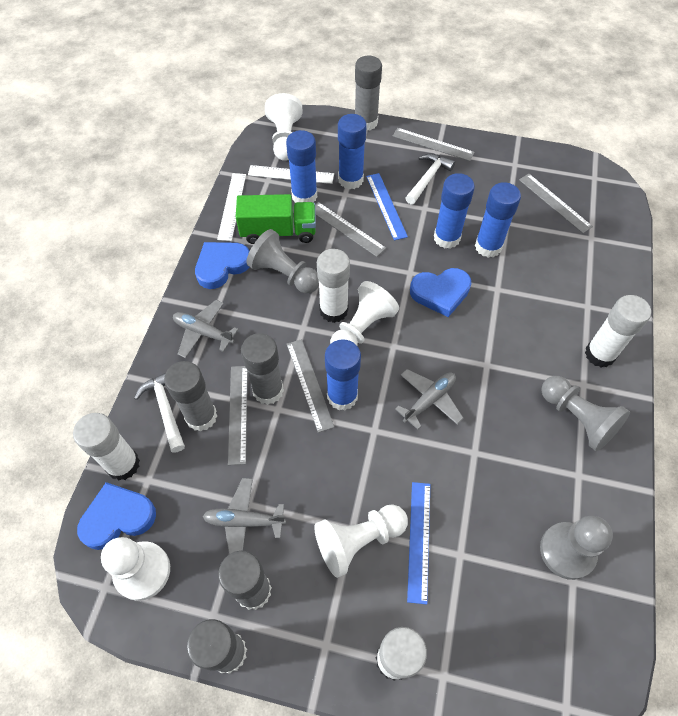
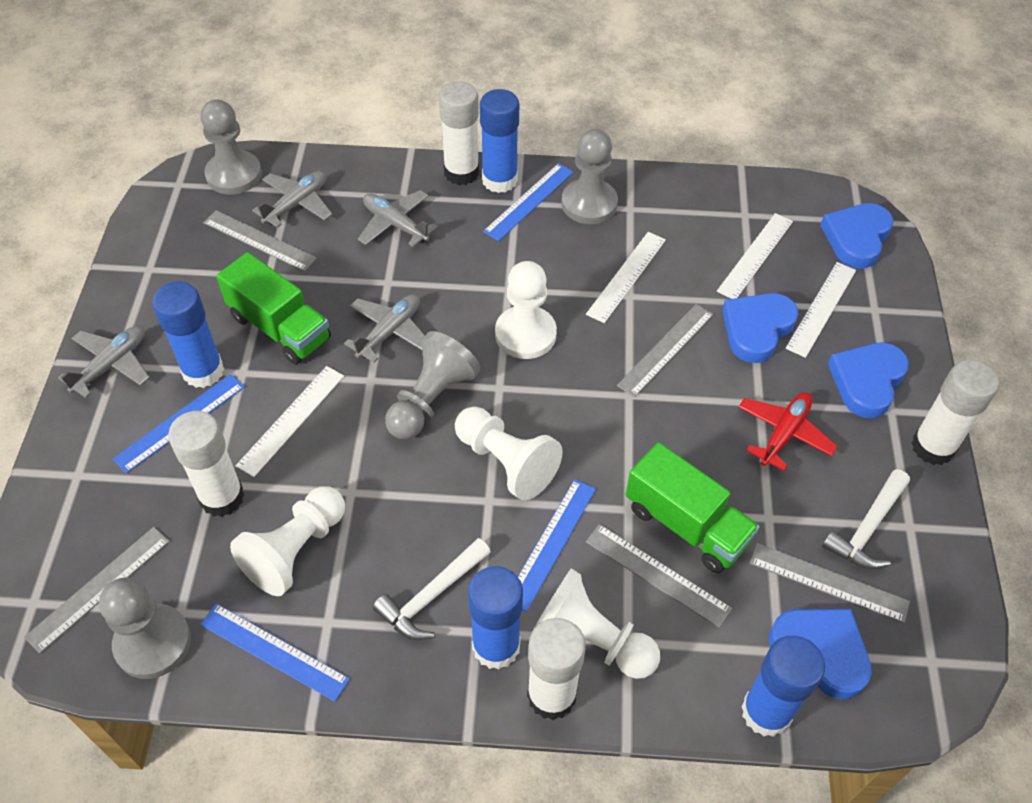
blue glue stick: [286,130,317,203] [325,339,361,411] [338,114,367,189] [434,173,475,249] [475,182,521,258] = 5 -> [152,282,224,388] [468,566,523,670] [480,89,519,193] [741,636,825,737] = 4
blue heart: [77,482,156,550] [195,242,250,289] [410,268,471,317] = 3 -> [722,293,799,363] [769,609,872,700] [820,203,893,269] [828,343,909,418] = 4
blue ruler: [366,173,408,240] [407,482,430,604] = 2 -> [113,374,245,473] [200,604,350,702] [483,163,574,241] [518,479,596,612] = 4
green truck: [236,194,316,244] = 1 -> [216,252,331,365] [625,442,759,573] = 2
grey glue stick: [164,361,217,432] [187,619,247,674] [218,551,272,610] [241,333,284,405] [355,55,382,131] = 5 -> none = 0
grey pawn: [247,229,319,293] [540,516,613,580] [541,376,630,451] = 3 -> [99,578,191,679] [200,100,262,195] [385,331,480,439] [561,129,618,224] = 4
grey plane: [173,300,238,358] [203,478,286,554] [395,369,464,430] = 3 -> [58,326,150,398] [252,171,332,228] [344,294,425,363] [358,190,438,247] = 4
red plane: none = 0 -> [739,392,838,471] = 1
white ruler: [217,173,246,241] [248,165,334,184] = 2 -> [236,366,344,477] [586,232,666,323] [717,213,793,299] [786,262,856,358] = 4

